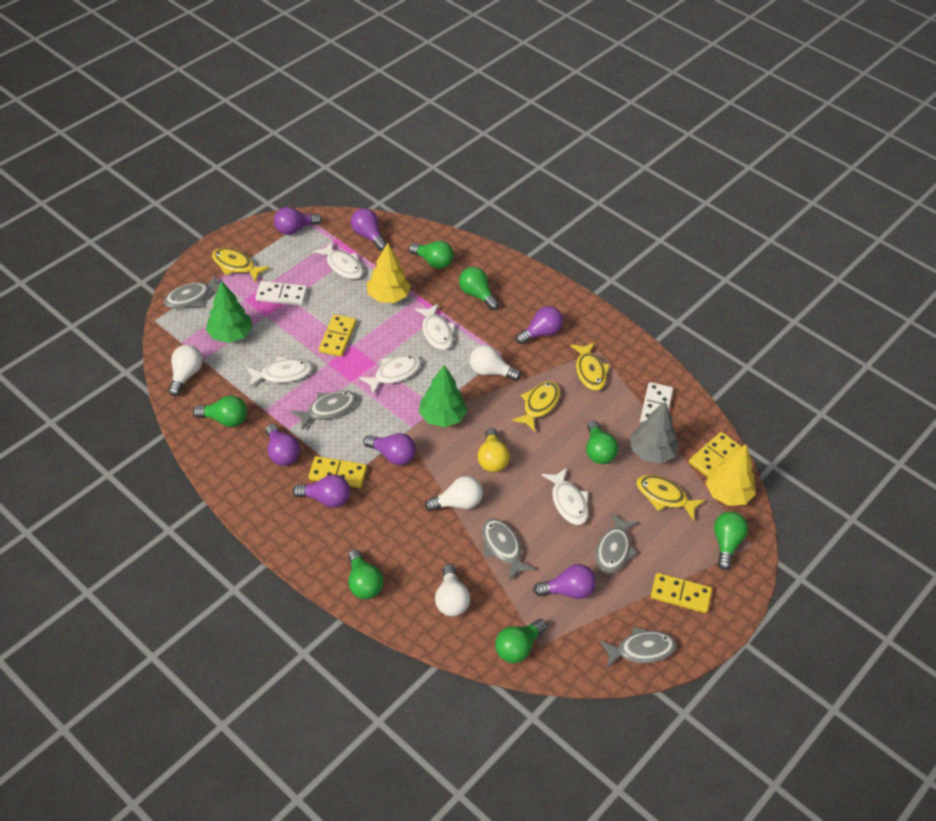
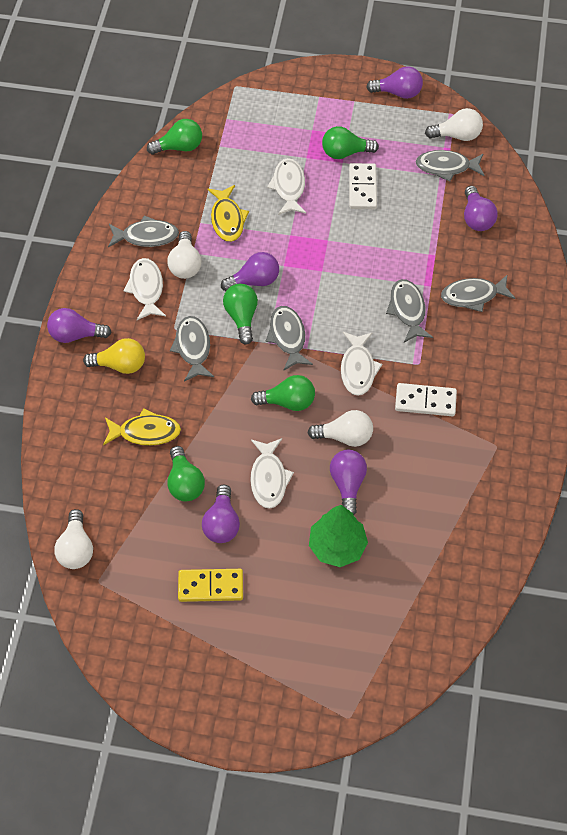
green light bulb: [193,395,247,427] [348,549,383,599] [409,241,454,269] [459,267,499,310] [495,619,547,663] [586,421,618,464] [714,511,748,570] = 7 -> [147,119,202,155] [167,446,205,501] [223,284,258,345] [251,375,315,411] [322,126,379,159] = 5
green tree: [206,281,252,343] [419,365,467,427] = 2 -> [309,505,368,567] = 1
grey fish: [164,275,220,309] [291,391,357,430] [482,519,535,581] [595,513,638,573] [600,626,677,668] = 5 -> [108,215,179,247] [170,316,214,381] [266,306,313,371] [386,279,433,343] [416,150,484,182] [441,275,515,312] = 6
grey tree: [630,402,679,464] = 1 -> none = 0
purple light bulb: [265,424,300,466] [274,207,322,235] [293,474,350,508] [351,208,387,250] [363,433,416,465] [516,306,563,344] [533,564,596,599] = 7 -> [47,308,111,343] [202,485,240,543] [221,252,279,291] [330,450,367,515] [366,66,423,99] [464,186,498,231] = 6
white fish: [246,356,312,388] [313,241,363,279] [359,355,421,395] [415,304,455,350] [542,468,589,525] = 5 -> [123,258,166,320] [250,438,294,509] [267,158,306,215] [341,332,382,396] = 4
yellow domino: [308,456,367,488] [319,314,356,357] [651,573,712,613] [689,432,741,477] = 4 -> [178,569,243,602] = 1
yellow fish: [212,248,270,282] [512,381,560,432] [570,342,610,391] [636,475,705,521] = 4 -> [103,408,181,446] [207,185,249,242] = 2
yellow tree: [367,243,411,303] [706,444,756,506] = 2 -> none = 0

